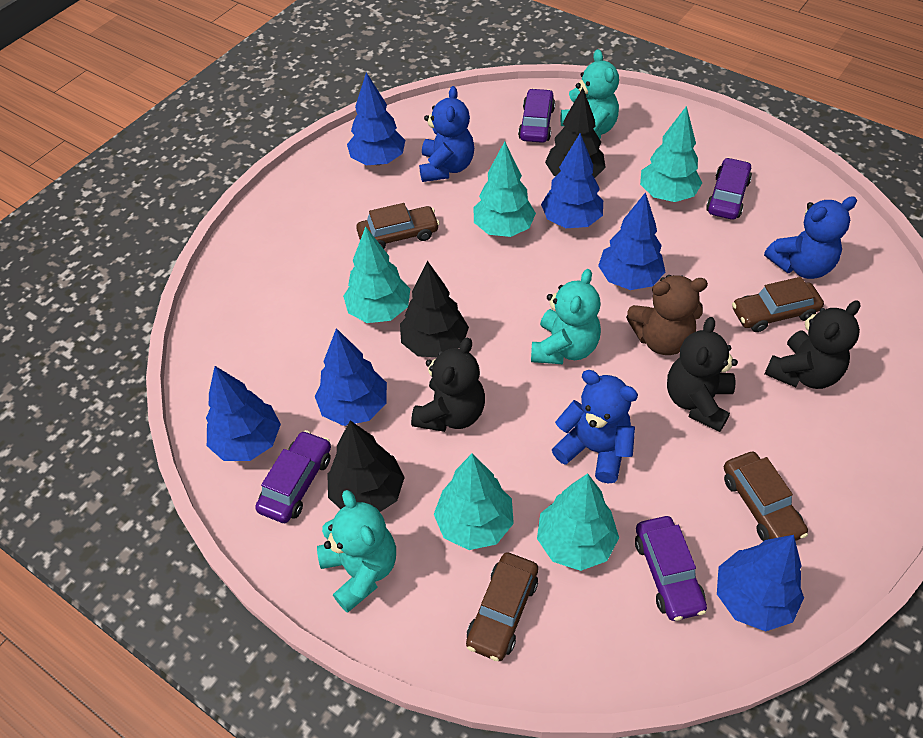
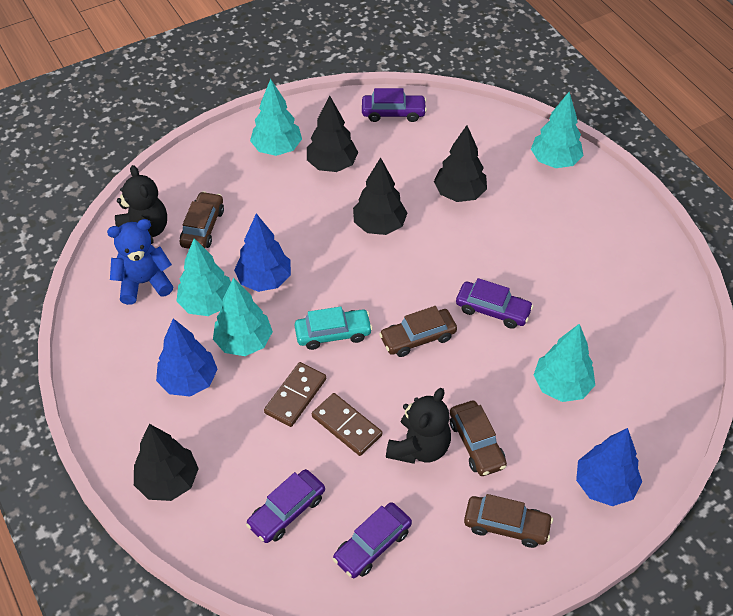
black teddy bear: [411,338,485,432] [667,317,738,432] [764,300,861,389] = 3 -> [115,165,167,244] [386,388,451,464] = 2
black tree: [327,420,405,512] [400,261,469,357] [545,88,606,178] = 3 -> [134,424,199,501] [307,95,358,172] [353,157,407,235] [434,125,487,202] = 4
blue teddy bear: [419,86,474,182] [552,370,638,484] [764,196,857,279] = 3 -> [107,219,173,305] = 1
blue tree: [206,366,281,461] [315,328,387,426] [347,72,405,165] [541,133,603,228] [598,192,665,290] [717,535,804,631] = 6 -> [156,318,218,397] [234,213,291,292] [576,428,642,506] = 3
brown domino: none = 0 -> [264,362,326,427] [312,393,382,456] = 2
brown teddy bear: [626,275,708,355] = 1 -> none = 0
turquoise car: none = 0 -> [295,307,373,350] = 1
turquoise teddy bear: [317,490,396,613] [531,269,601,364] [561,49,619,139] = 3 -> none = 0

